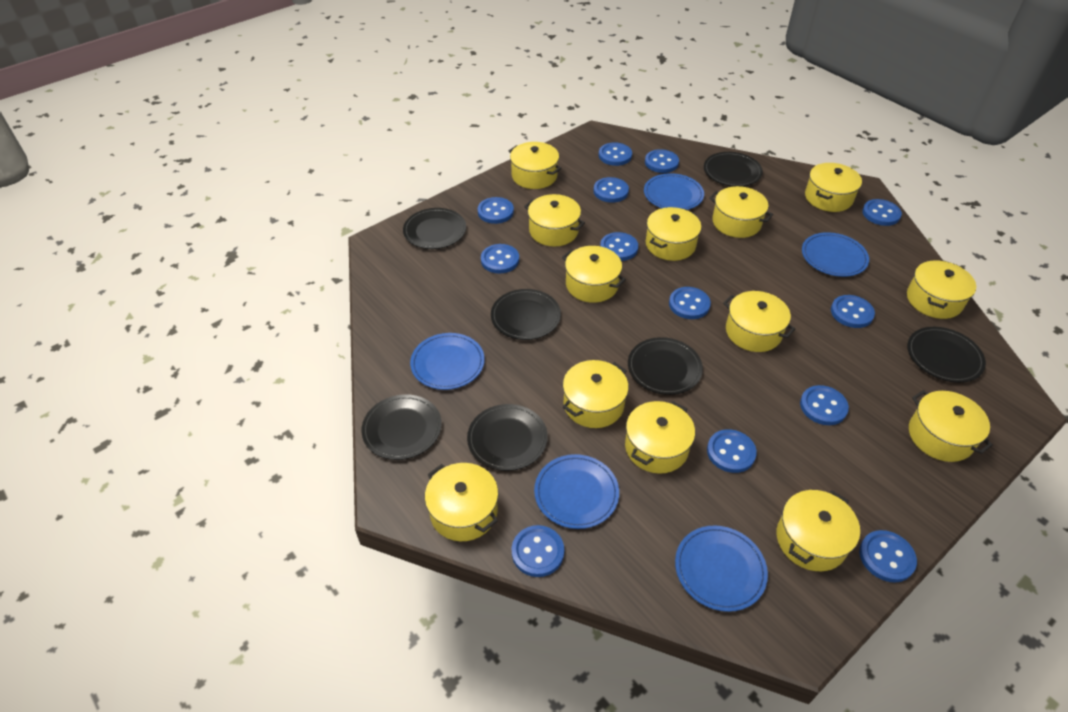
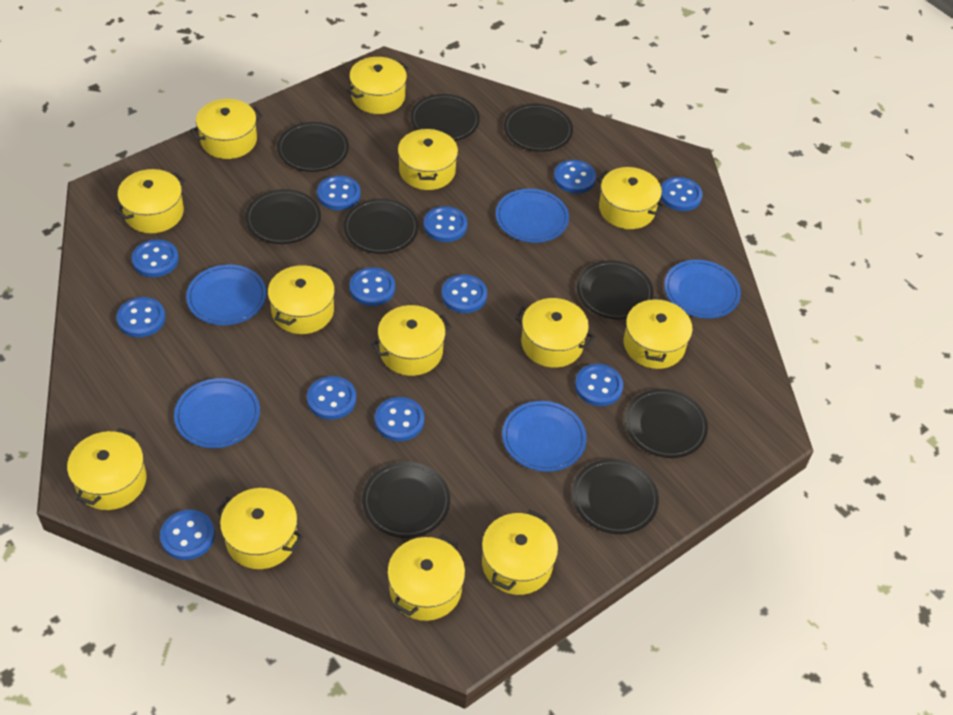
black plate: [361,394,442,460] [403,208,466,249] [467,404,548,471] [491,289,561,340] [628,337,703,395] [704,152,763,187] [907,327,986,383] = 7 -> [245,189,321,244] [277,122,349,172] [343,198,419,254] [362,462,450,538] [410,94,480,141] [504,104,573,152] [572,459,659,534] [577,260,654,320] [625,389,708,458] = 9
blue button: [477,197,514,224] [481,244,519,273] [512,525,564,577] [593,177,629,203] [599,142,632,166] [600,232,638,261] [645,149,679,173] [669,287,711,319] [707,429,757,473] [800,385,849,425] [831,295,875,328] [859,530,917,583] [862,199,902,226] = 13 -> [116,297,166,337] [132,239,179,277] [160,510,215,560] [307,376,356,420] [317,175,361,210] [349,267,395,306] [375,397,424,441] [424,206,467,242] [442,274,487,313] [554,160,596,193] [575,364,623,406] [661,177,703,211] = 12

